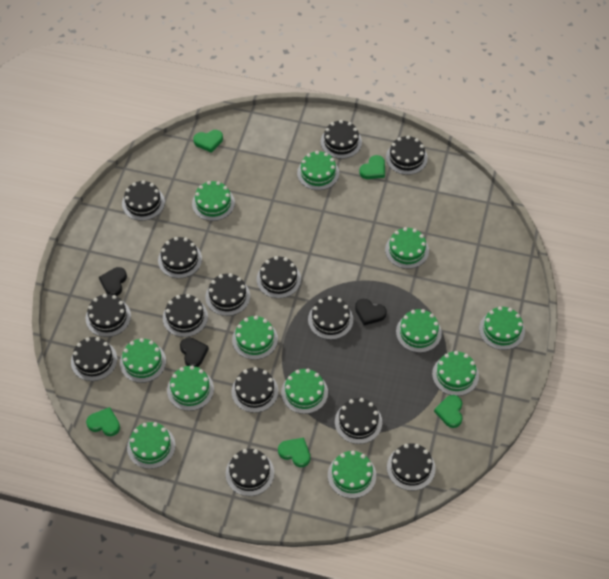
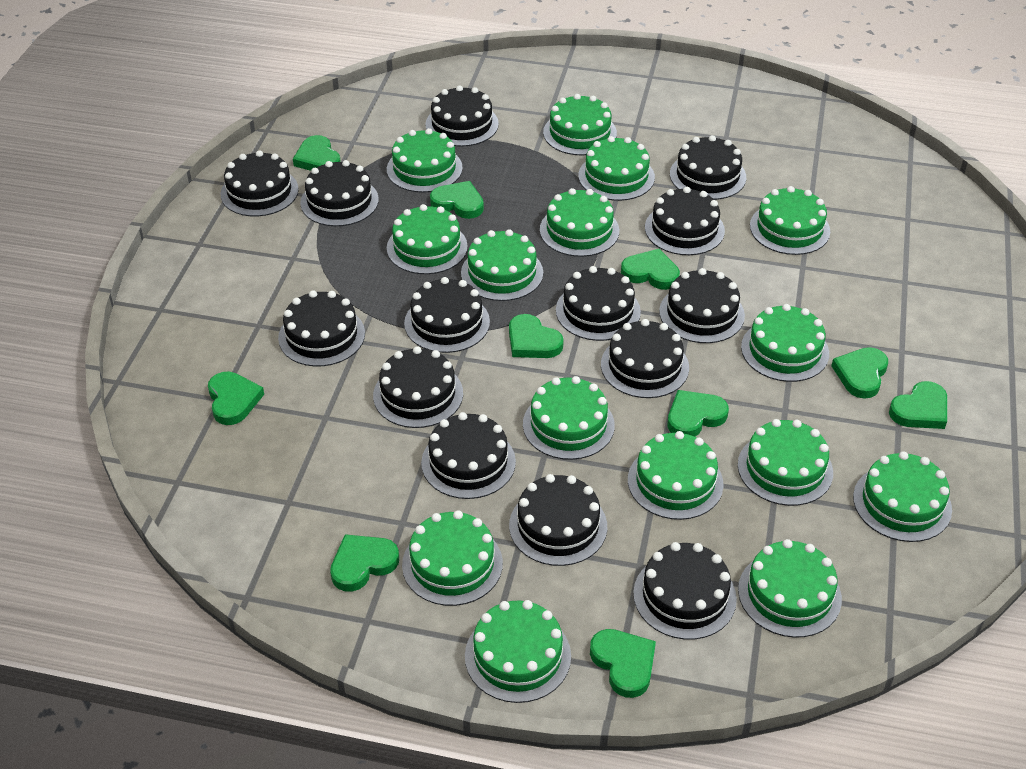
black heart: [99,267,127,296] [180,337,209,367] [355,299,387,325] = 3 -> none = 0
green cake: [120,338,166,383] [127,422,175,469] [167,366,214,411] [192,181,235,221] [232,316,278,360] [281,369,328,414] [297,151,339,190] [328,451,376,498] [385,227,429,269] [396,309,442,353] [432,351,479,396] [479,306,525,350] = 12 -> [387,128,463,193] [387,204,468,274] [402,510,503,606] [461,229,543,301] [465,600,571,703] [523,376,615,460] [540,188,619,257] [543,94,617,155] [578,136,655,201] [628,431,724,520] [738,419,833,506] [738,539,842,638] [741,304,829,382] [750,186,830,255] [853,451,952,542] = 15
green heart: [86,407,120,436] [193,130,223,153] [278,438,310,467] [359,155,385,179] [434,395,462,428] = 5 -> [208,372,264,425] [293,135,341,171] [330,534,399,592] [430,181,484,219] [509,314,564,358] [590,629,656,698] [621,249,680,290] [667,390,729,437] [831,347,888,399] [889,381,947,429] = 10

